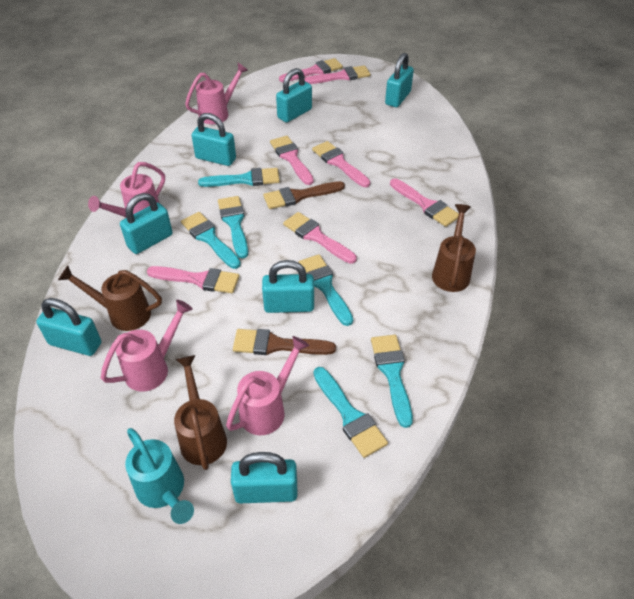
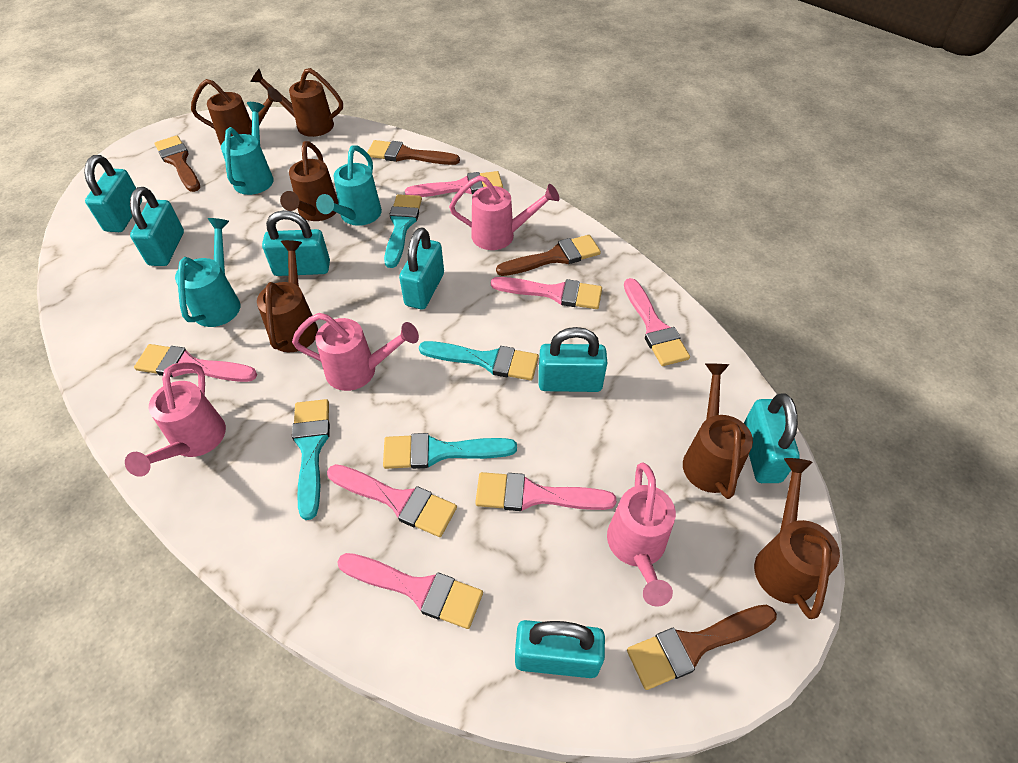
brown brush: [233,329,336,355] [263,181,345,209] = 2 -> [155,135,200,192] [367,140,460,165] [496,235,601,276] [627,605,777,690] = 4
brown watering can: [58,266,162,331] [174,355,227,470] [432,204,476,292] = 3 -> [191,79,282,145] [250,68,343,137] [257,240,318,352] [280,141,339,221] [683,363,753,499] [754,458,840,619] = 6
turquoise brush: [181,212,241,269] [198,168,280,187] [218,196,248,258] [299,254,353,326] [313,367,388,458] [371,335,413,428] = 6 -> [292,399,330,520] [383,433,517,469] [384,194,422,268] [419,341,539,381] = 4
turquoise watering can: [125,428,194,524] = 1 -> [175,218,240,327] [221,102,274,195] [316,145,382,226] = 3

